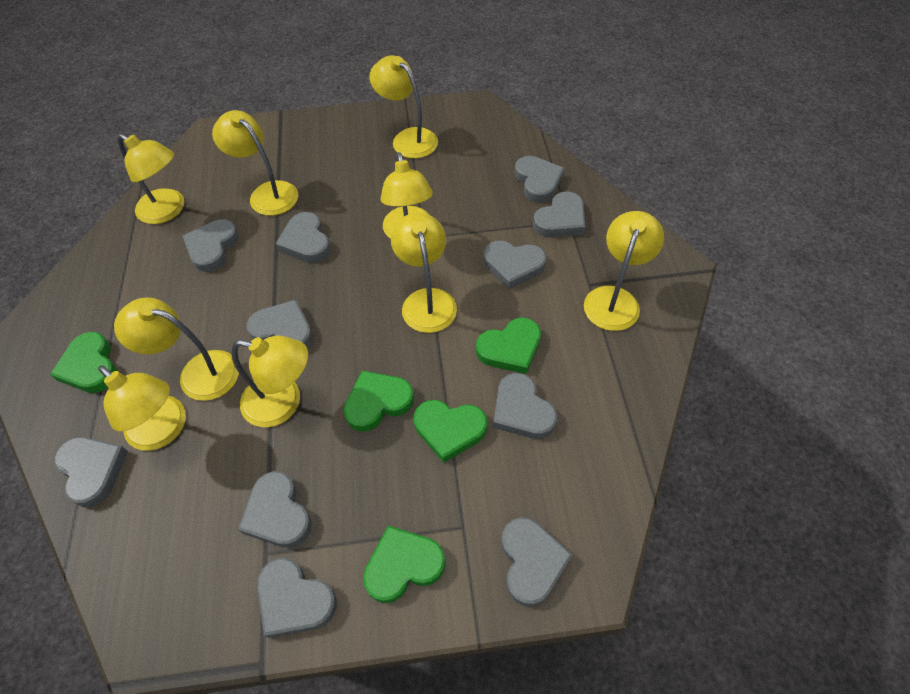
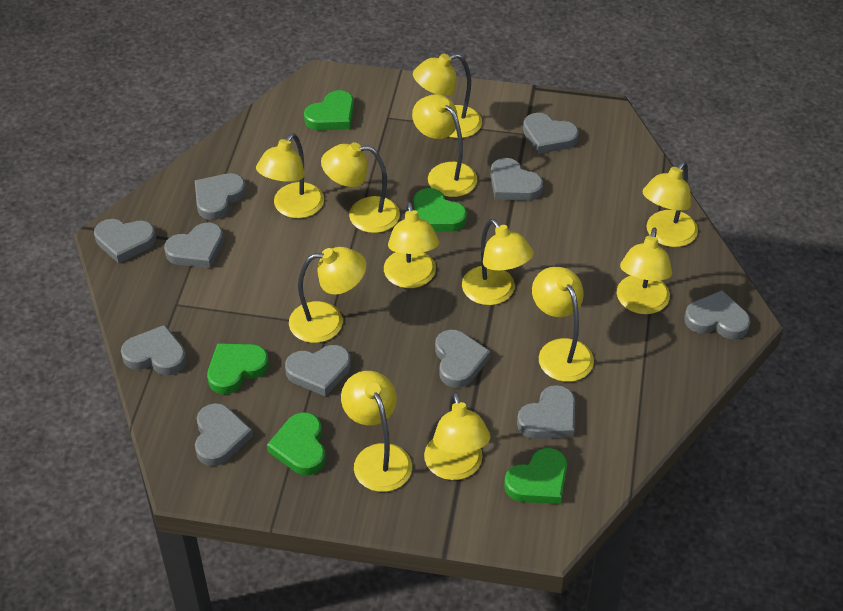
yellow lamp: [98,365,186,450] [114,297,239,401] [117,134,184,224] [212,110,298,216] [231,336,308,427] [369,56,438,158] [381,152,433,239] [391,213,457,333] [584,211,664,331] = 9 -> [256,133,324,218] [289,247,366,343] [321,142,400,233] [341,371,412,492] [384,202,439,288] [412,94,477,197] [413,53,482,138] [424,392,490,480] [462,219,534,305] [532,267,594,382] [617,227,672,314] [642,161,698,247] = 12

